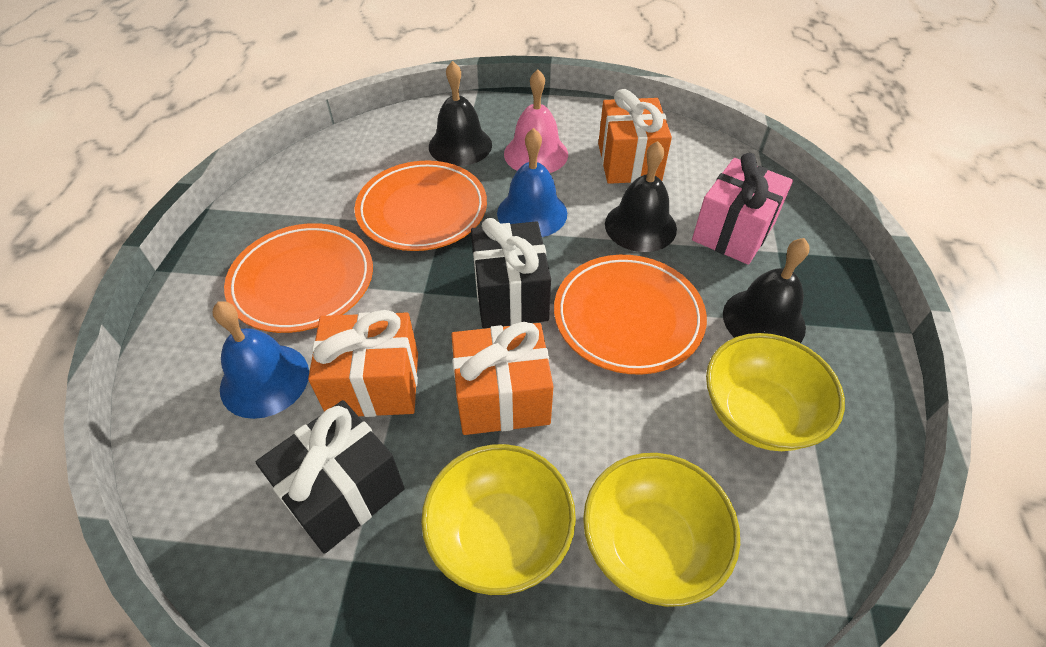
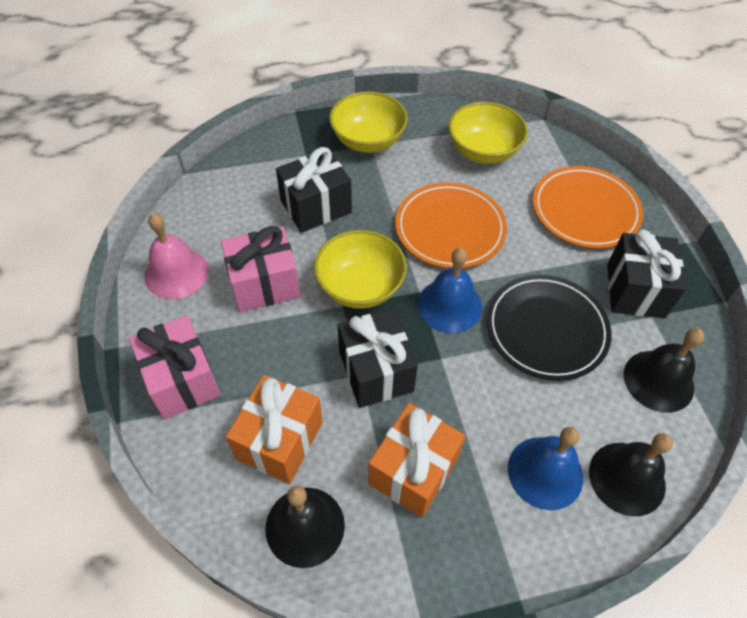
black gift: [256,400,405,554] [471,218,551,328] = 2 -> [276,147,352,233] [338,309,418,408] [607,229,686,318] = 3
black plate: none = 0 -> [487,275,612,381] = 1
orange gift: [308,310,418,417] [451,322,553,435] [598,89,672,184] = 3 -> [226,375,323,484] [368,403,465,518] = 2
orange plate: [224,223,373,333] [355,160,487,251] [554,255,707,375] = 3 -> [395,183,507,268] [533,166,643,249] = 2
pink gift: [692,153,793,265] = 1 -> [129,315,221,419] [221,226,300,312] = 2

